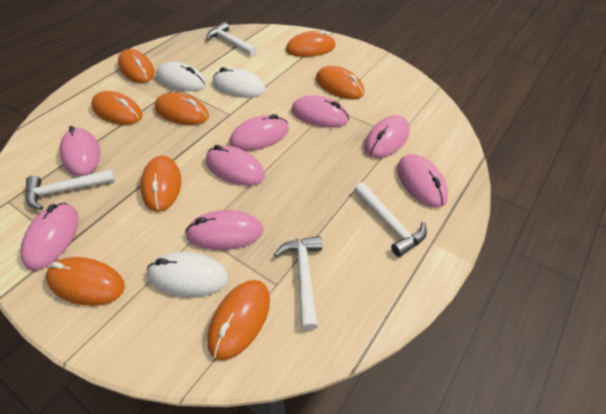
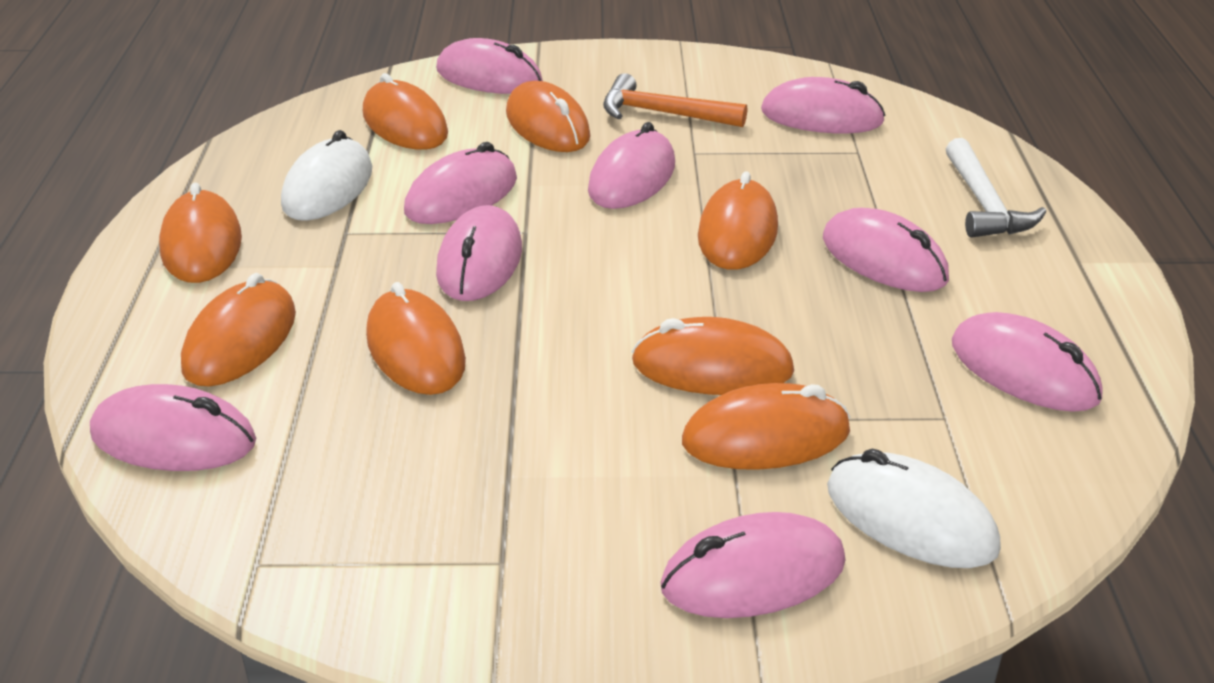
orange hammer: none = 0 -> [603,73,747,127] = 1
pink mouse: [21,203,79,270] [60,126,100,176] [185,210,263,250] [206,145,265,186] [229,114,289,151] [291,95,349,128] [364,115,410,158] [397,154,448,208] = 8 -> [90,384,256,471] [404,142,517,224] [436,38,543,94] [436,205,522,301] [588,122,675,209] [660,512,846,618] [761,77,886,133] [823,208,949,292] [952,312,1102,412] = 9
white hammer: [26,169,116,210] [207,22,257,56] [274,236,322,330] [354,182,427,257] = 4 -> [946,138,1046,238] = 1
white mouse: [147,252,229,297] [156,62,206,91] [213,67,266,98] = 3 -> [281,130,372,221] [827,449,1001,568] = 2

